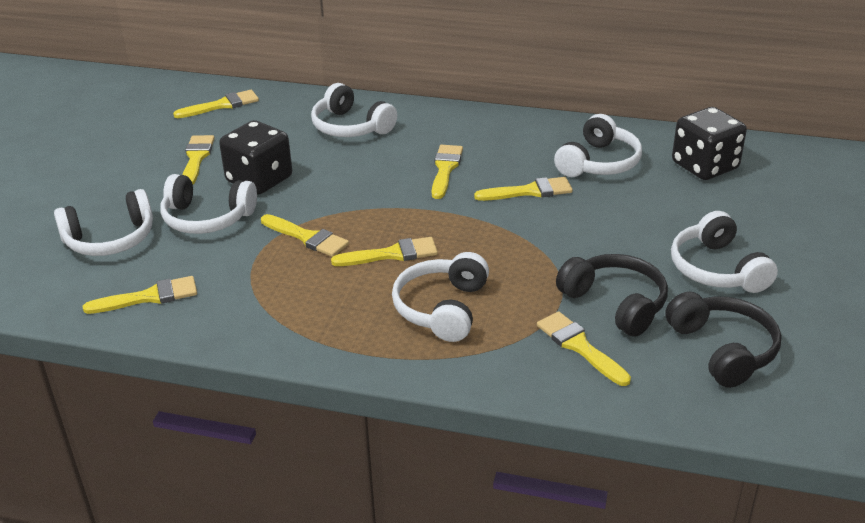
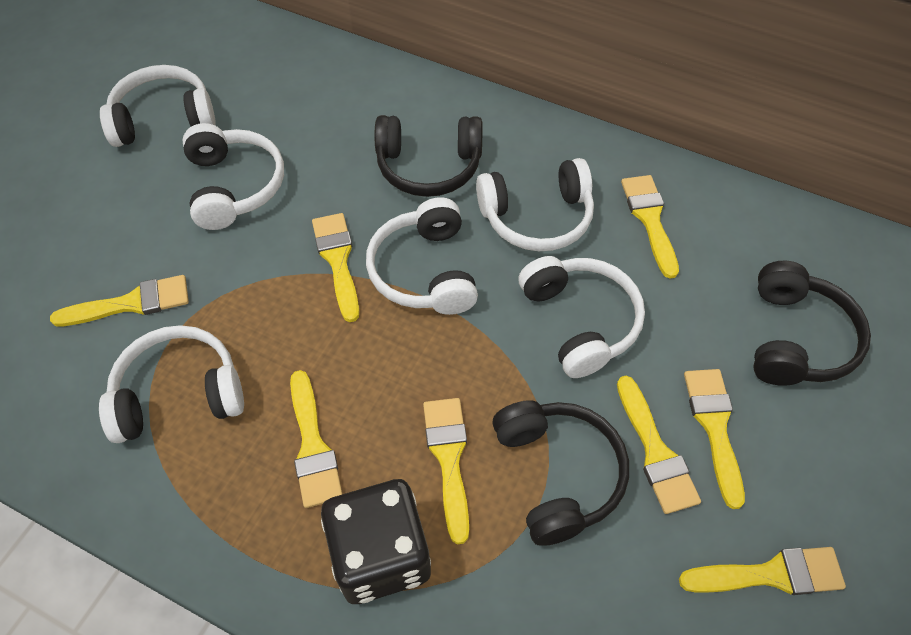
black dice: [219,120,292,194] [672,107,747,180] = 2 -> [321,479,431,604] = 1
black headphones: [556,254,668,337] [665,292,781,388] = 2 -> [375,115,482,197] [492,400,629,546] [754,261,871,386] = 3

